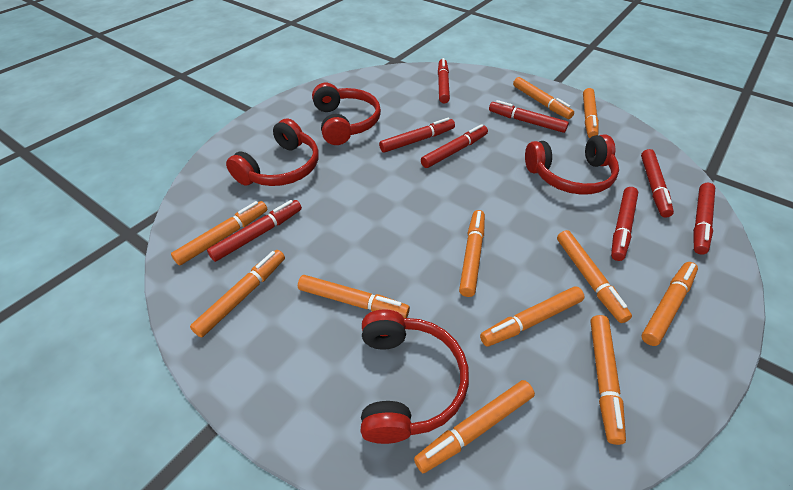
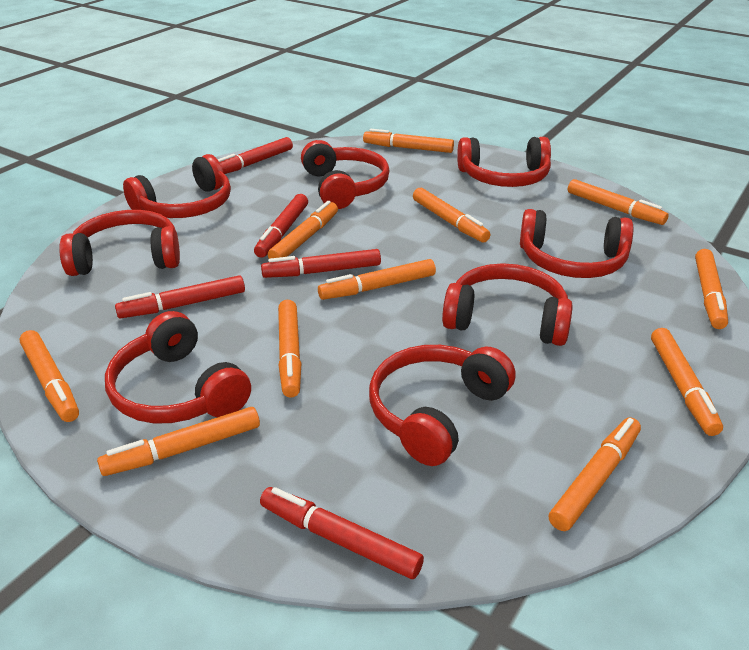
red headphones: [226,118,319,186] [312,83,381,145] [361,309,469,444] [525,134,619,195] = 4 -> [59,210,180,276] [105,311,251,423] [123,154,231,218] [301,140,390,209] [369,345,516,466] [442,263,573,346] [457,137,551,187] [520,209,633,278] = 8
red marker: [207,200,302,262] [379,118,455,153] [421,124,488,168] [438,58,450,103] [489,100,569,133] [611,187,638,261] [641,149,674,218] [693,183,715,255] = 8 -> [115,275,245,318] [217,137,293,174] [254,194,308,258] [260,487,424,579] [261,249,381,278] = 5

